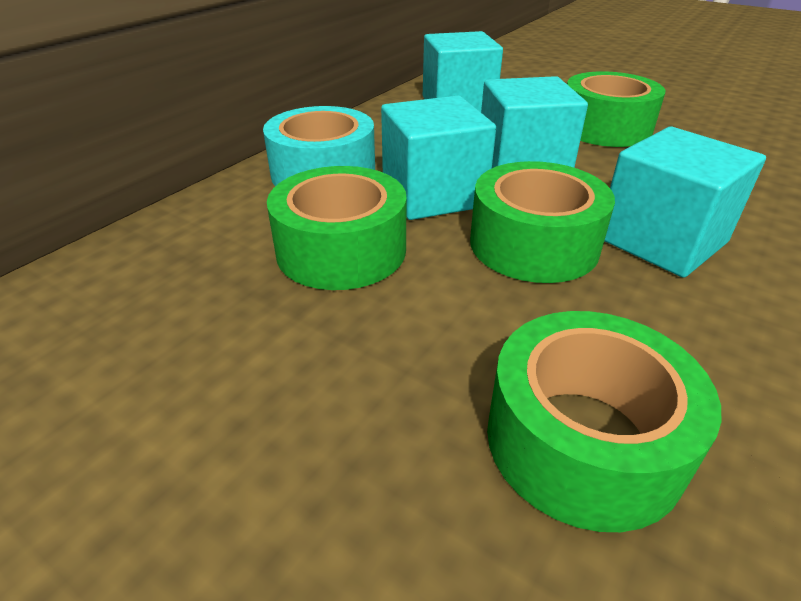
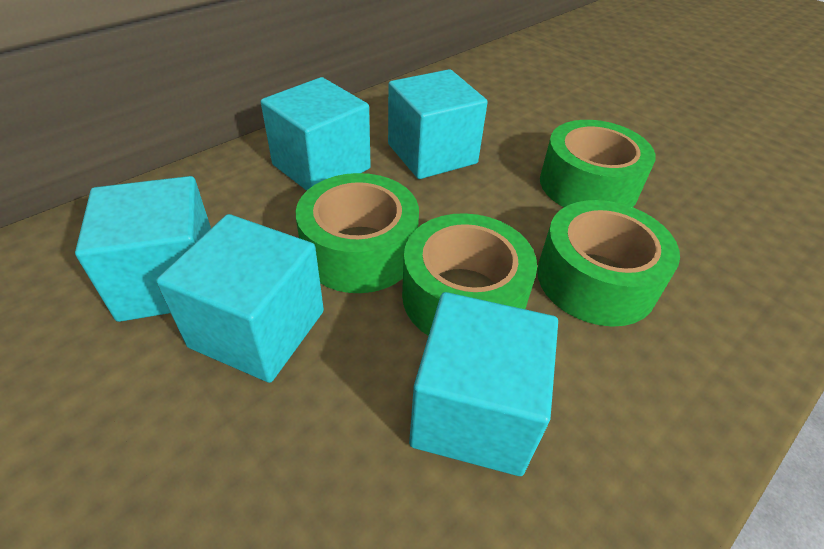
turquoise cube: [381,96,496,220] [423,31,503,112] [481,76,588,168] [605,127,766,278] = 4 -> [75,176,211,322] [156,214,324,383] [261,77,371,191] [388,69,488,179] [409,292,558,476] = 5
turquoise tape: [263,106,375,186] = 1 -> none = 0

